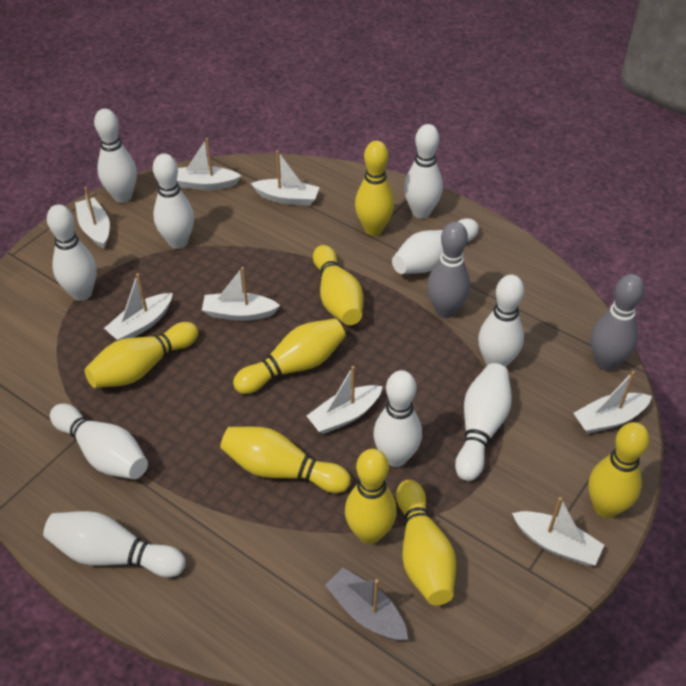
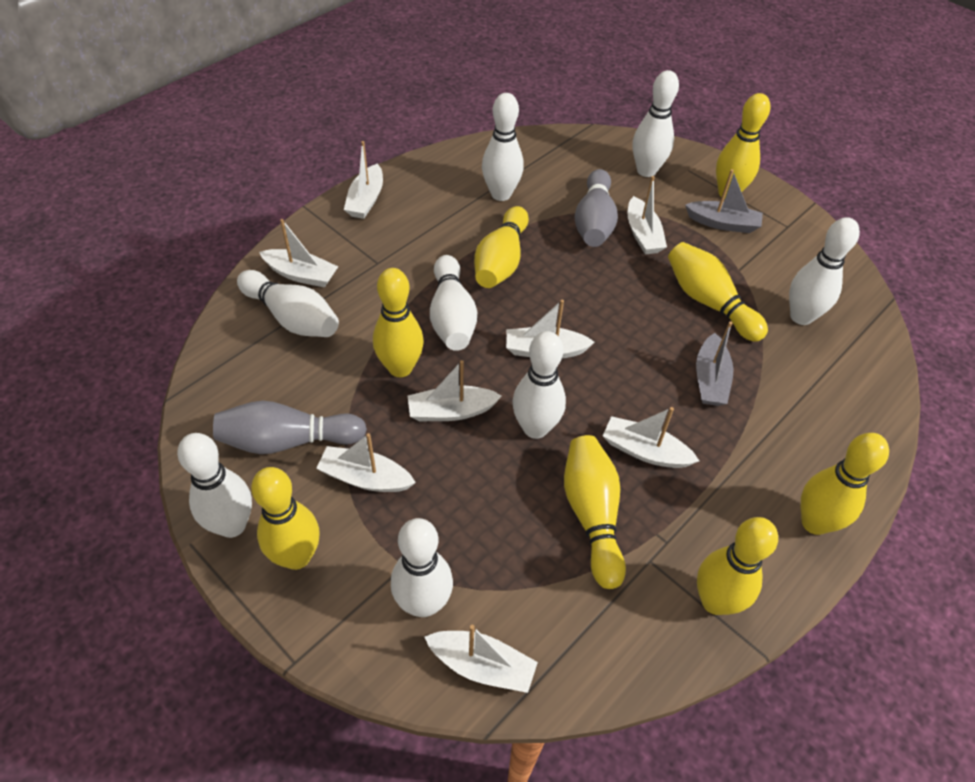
grey boat: [325,568,408,641] = 1 -> [685,169,763,233] [696,321,734,406] = 2
white bowling pin: [43,511,186,577] [47,205,97,301] [50,404,148,479] [94,109,137,203] [153,154,194,249] [373,370,422,467] [392,218,479,274] [404,124,443,219] [455,363,512,481] [478,275,524,367] = 10 -> [177,433,252,538] [237,270,339,337] [391,518,453,617] [430,255,477,351] [482,93,524,201] [512,331,566,439] [633,70,679,177] [789,217,860,325] = 8

